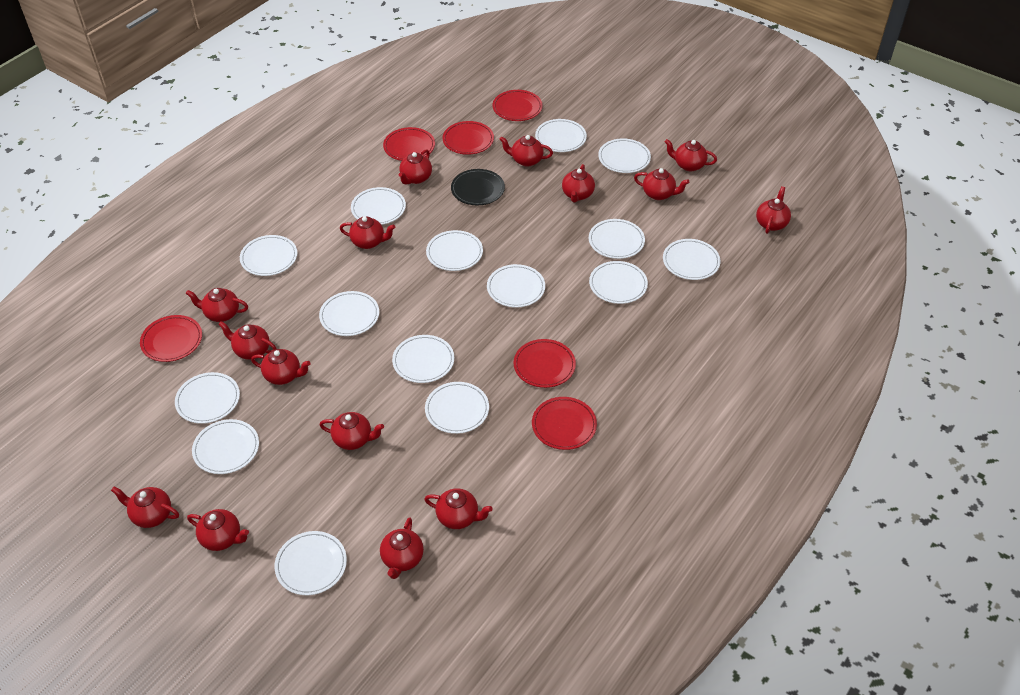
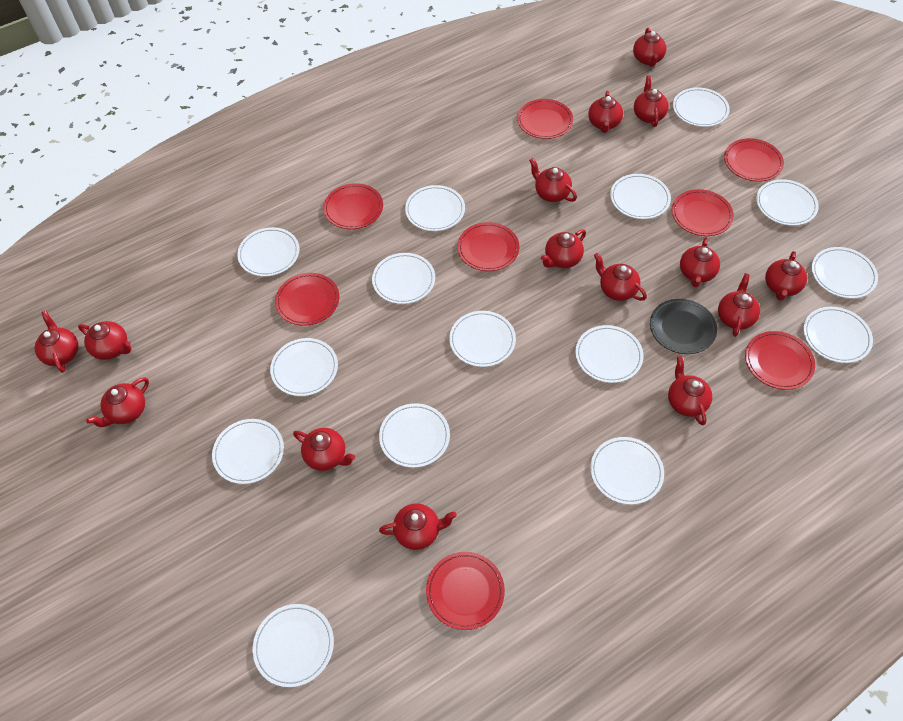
red plate: [140,315,202,362] [383,127,435,161] [442,121,494,155] [493,90,543,121] [513,339,576,388] [532,397,597,450] = 6 -> [275,273,340,326] [323,183,383,229] [426,552,505,630] [457,222,519,271] [517,99,573,139] [672,189,734,236] [724,138,784,182] [745,331,815,390] = 8

